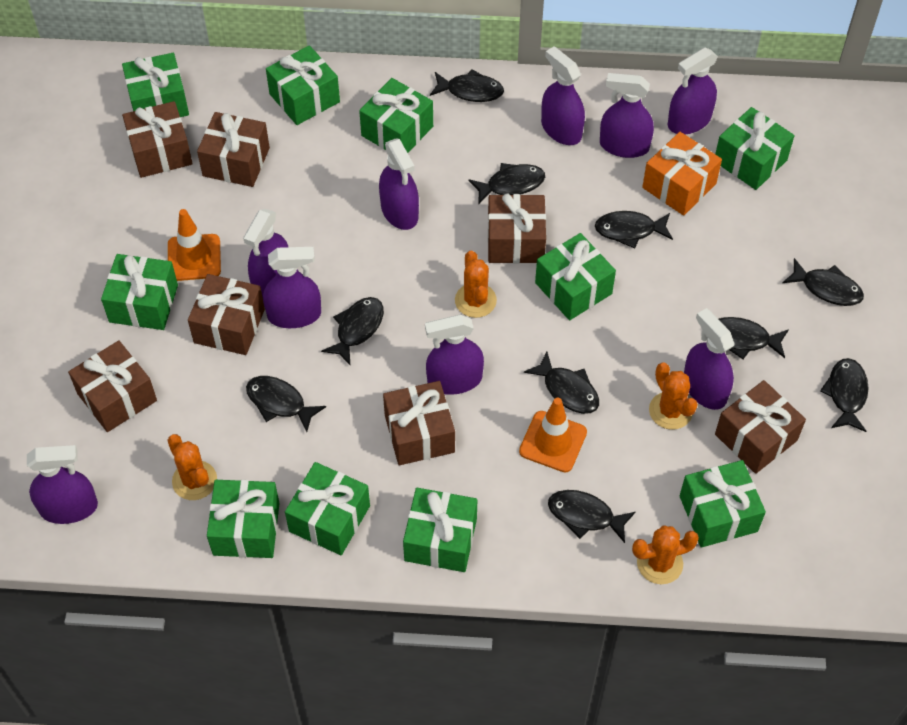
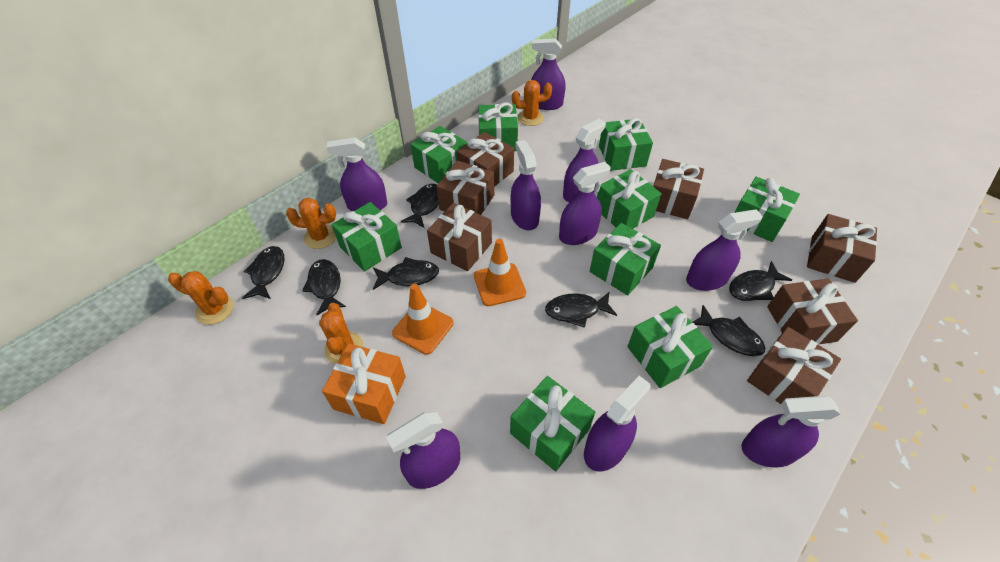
black fish: [246,376,326,432] [321,297,384,365] [430,69,504,102] [468,163,545,205] [524,352,599,414] [548,490,636,543] [595,211,673,248] [719,317,789,359] [783,258,864,306] [820,358,868,432] = 10 -> [242,246,284,299] [302,259,346,315] [373,257,439,290] [401,184,439,228] [545,292,617,328] [692,305,765,356] [729,261,792,301] = 7
green gift: [101,254,178,330] [122,53,189,117] [207,480,280,558] [266,45,340,125] [285,462,370,555] [359,78,433,153] [403,488,477,572] [535,233,616,320] [680,460,766,548] [715,107,795,190] = 10 -> [332,202,402,272] [411,126,467,184] [478,103,518,151] [510,376,595,471] [590,223,661,295] [597,169,662,229] [599,118,653,171] [627,306,713,388] [735,177,800,242] = 9

